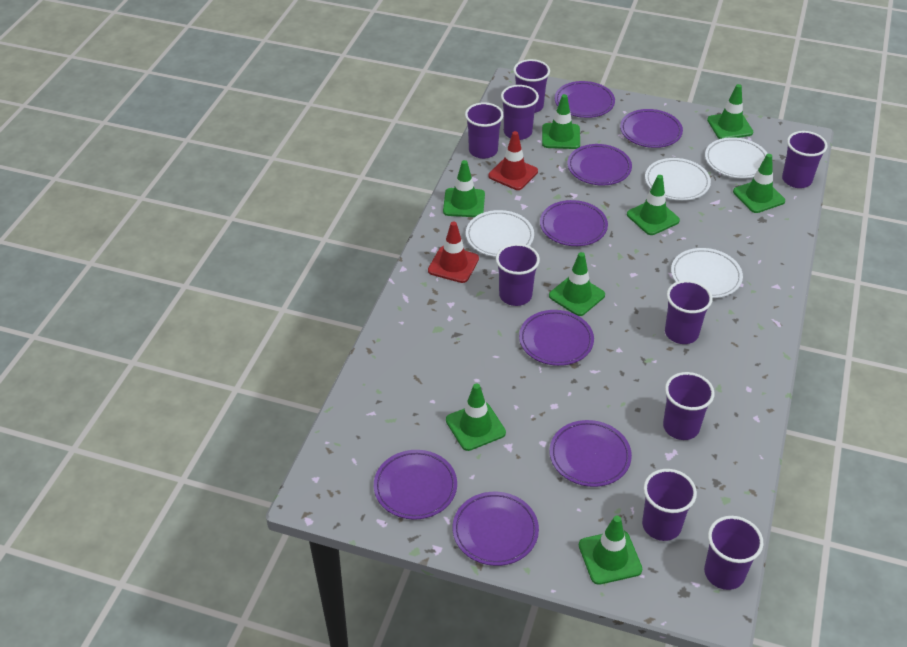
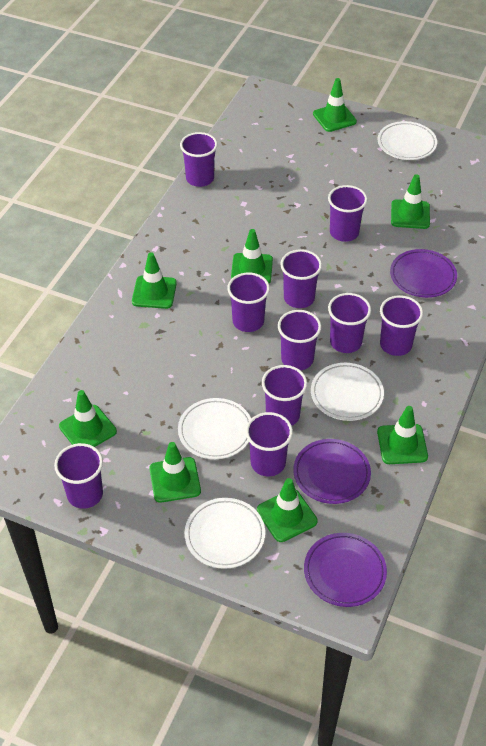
purple cup: [465,102,503,159] [496,243,540,306] [501,85,539,140] [513,59,550,113] [642,469,697,541] [663,372,715,440] [665,280,713,344] [704,516,763,590] [782,131,828,188] = 9 -> [54,443,103,509] [180,132,218,187] [227,273,270,332] [246,412,293,477] [262,365,307,426] [278,310,321,370] [280,249,322,308] [328,185,367,242] [328,293,371,353] [380,295,423,356] = 10
purple plate: [374,450,457,520] [453,492,539,566] [519,310,594,366] [540,200,608,246] [550,420,632,487] [555,81,615,118] [567,144,632,185] [620,109,683,148] = 8 -> [293,439,371,504] [304,533,387,607] [390,249,457,298] = 3
red traffic cone: [428,221,479,283] [489,131,538,190] = 2 -> none = 0

